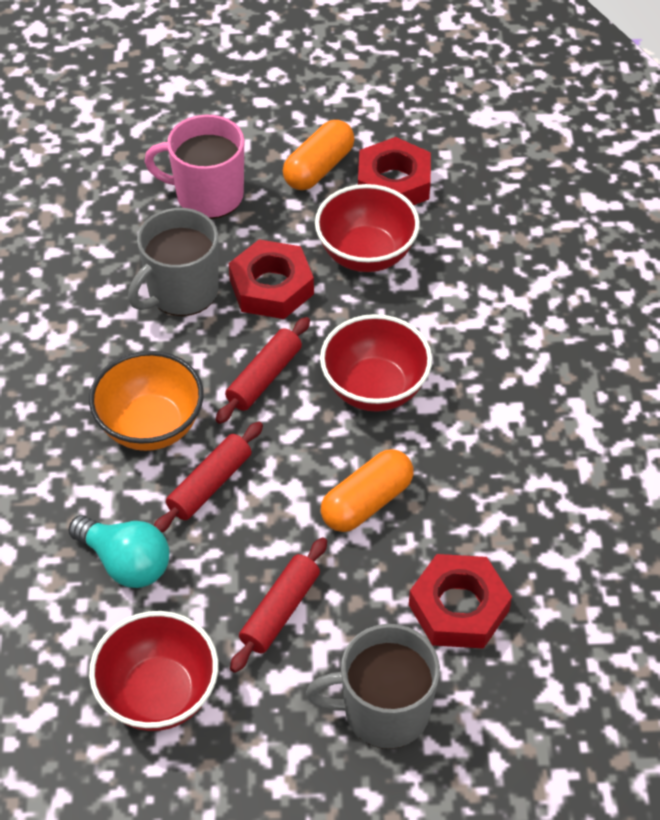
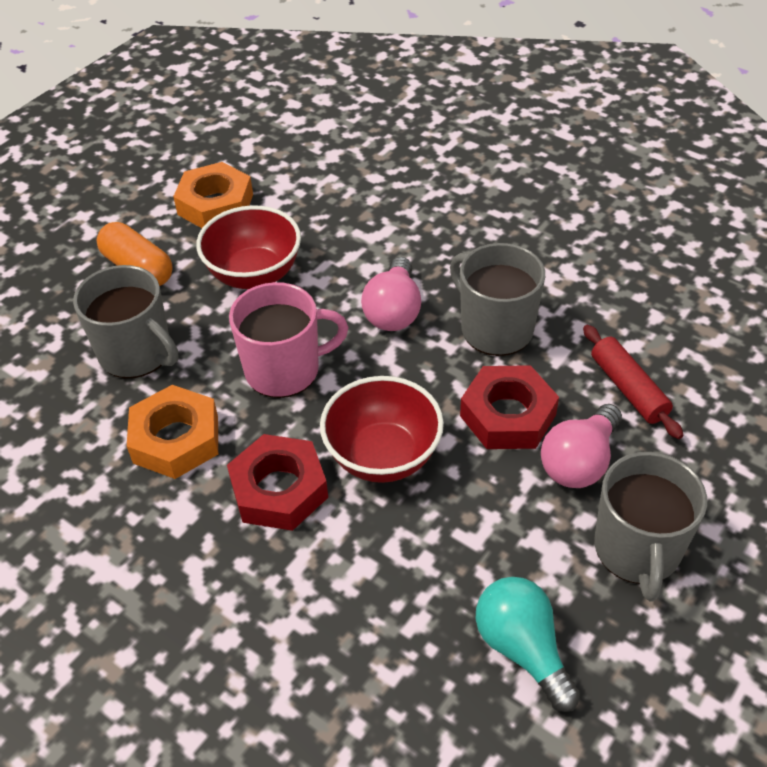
grey mug: [128,208,219,316] [306,624,440,749] = 2 -> [73,265,178,378] [450,243,545,356] [594,452,707,602] = 3
orange bowl: [89,351,204,451] = 1 -> none = 0
orange capsule: [283,120,355,190] [321,449,414,532] = 2 -> [97,222,173,286] = 1
orange nut: none = 0 -> [127,385,218,479] [173,162,253,228] = 2
pink light bulb: none = 0 -> [361,257,421,331] [541,404,622,488] = 2
red bowl: [89,611,218,731] [315,184,420,272] [320,314,432,412] = 3 -> [196,205,301,289] [320,376,444,483] = 2
red nut: [229,239,314,319] [358,137,431,205] [409,554,512,649] = 3 -> [227,434,328,531] [460,365,559,449] = 2
red rolling pin: [154,422,263,533] [216,317,310,424] [230,537,327,673] = 3 -> [583,325,683,439] = 1

